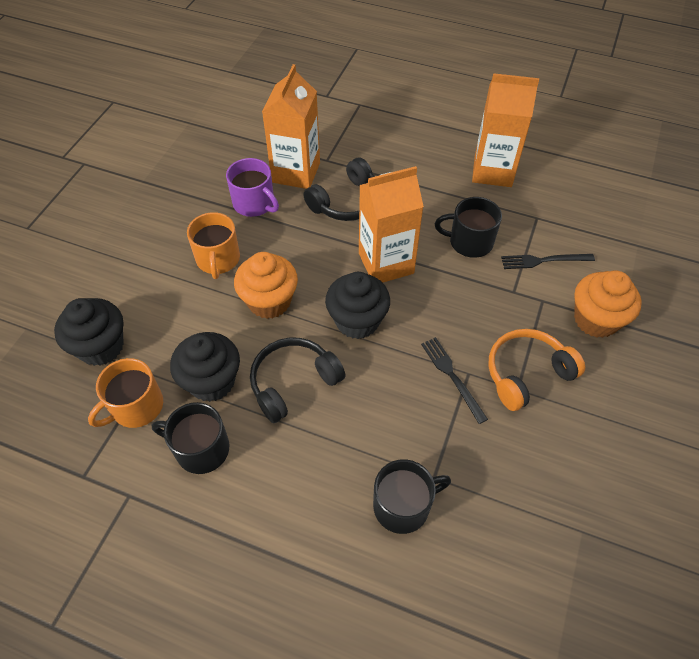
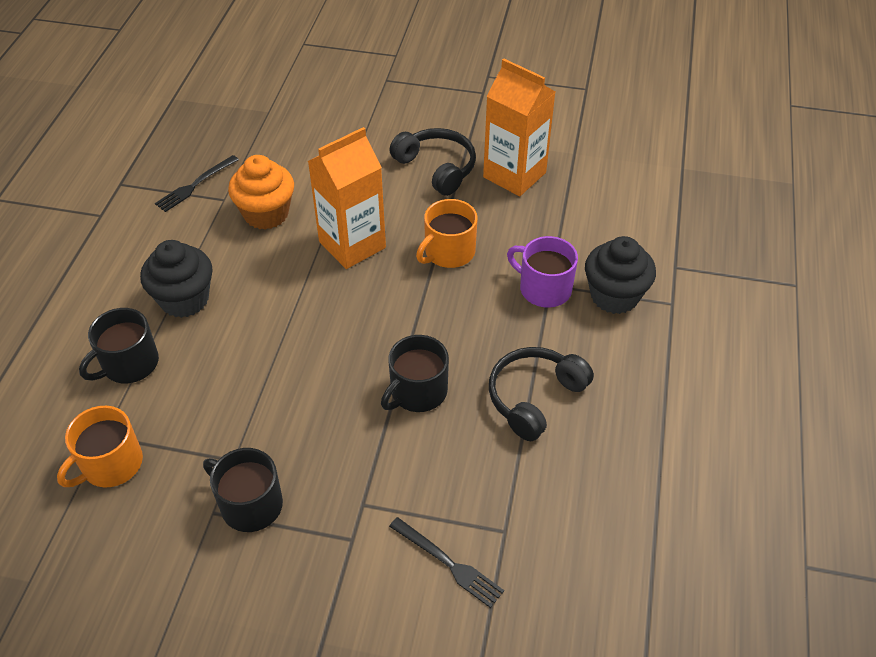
black cupcake: [54,298,124,366] [170,332,240,402] [325,272,390,339] = 3 -> [140,240,213,318] [585,236,656,314] = 2
orange carton: [262,64,320,189] [359,166,424,283] [472,73,539,187] = 3 -> [308,127,386,269] [483,59,555,196] = 2
orange cupcake: [234,252,298,319] [574,270,642,338] = 2 -> [228,155,294,230] = 1
orange headphones: [488,329,585,411] = 1 -> none = 0

